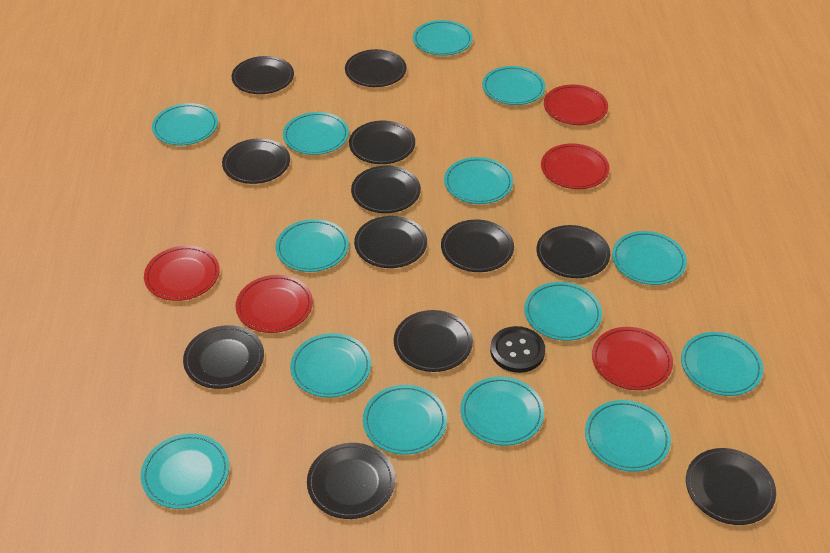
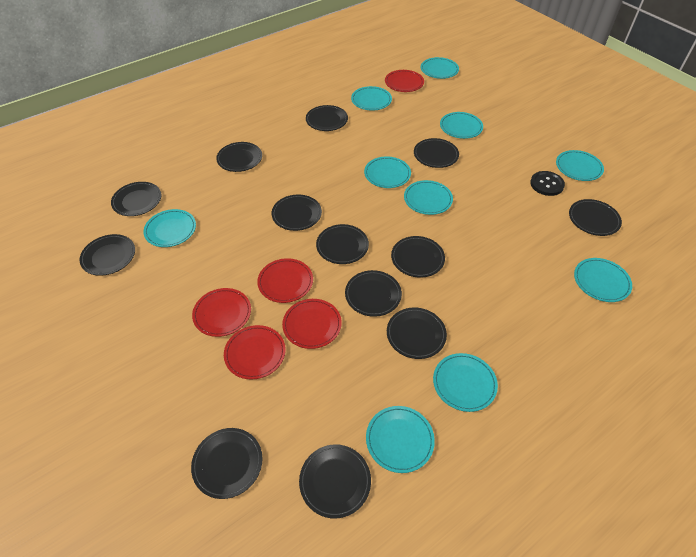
black plate: [183,325,264,389] [222,138,290,184] [231,56,294,94] [307,443,395,519] [345,49,407,87] [349,121,415,164] [351,166,421,213] [354,216,427,268] [394,310,473,372] [441,220,514,272] [537,225,610,278] [686,448,776,525] = 12 -> [79,234,135,276] [111,182,161,216] [191,428,263,499] [216,142,262,172] [272,195,322,231] [299,444,371,519] [306,105,348,131] [316,224,369,264] [345,270,402,317] [387,308,447,359] [391,236,445,278] [414,138,459,168] [569,199,622,236] = 13
turquoise plate: [141,434,229,509] [152,103,218,146] [276,219,349,272] [283,112,349,155] [290,333,371,398] [363,385,447,455] [413,20,473,56] [444,157,513,204] [460,377,544,446] [482,66,545,105] [524,282,602,341] [585,400,671,472] [612,231,687,285] [681,332,763,396] = 14 -> [143,209,196,247] [351,86,392,111] [364,157,411,188] [366,406,435,473] [404,180,453,215] [421,57,459,79] [433,353,498,412] [440,112,483,139] [556,150,604,181] [574,258,632,302] = 10

